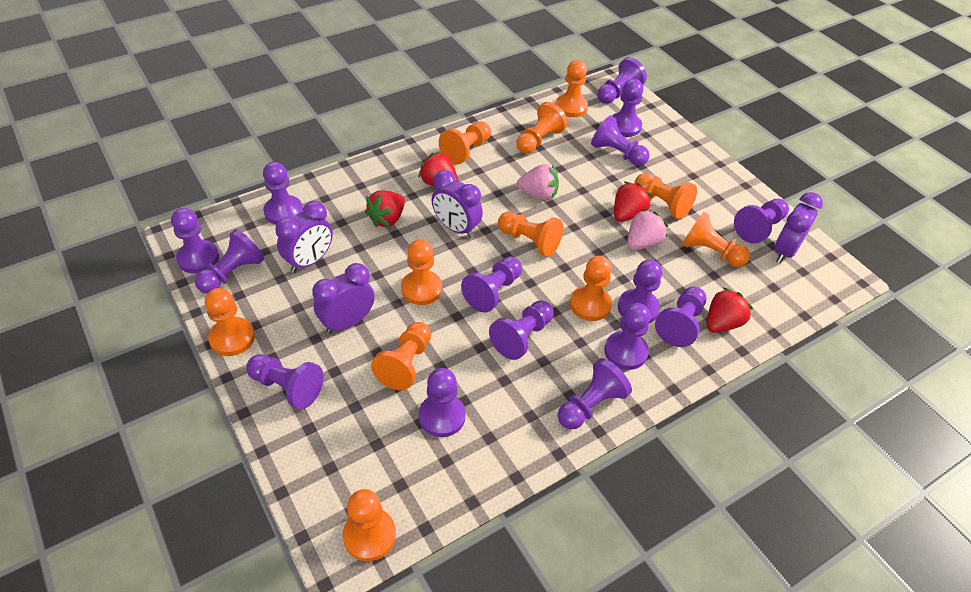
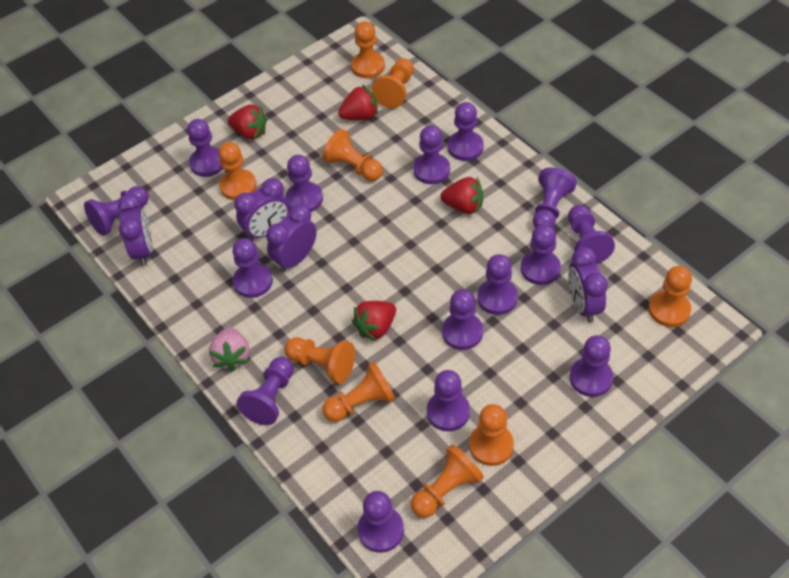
orange pawn: [205,288,255,356] [343,489,396,561] [371,322,431,390] [401,239,442,305] [439,122,491,165] [498,212,563,257] [516,102,568,154] [556,60,588,117] [570,256,612,321] [634,173,697,219] [682,212,750,267] = 11 -> [218,142,257,200] [285,337,355,383] [322,129,383,181] [322,362,396,422] [351,21,385,78] [372,58,414,108] [411,444,484,518] [469,404,514,466] [649,266,692,327] = 9
pink strawberry: [517,164,559,200] [627,209,668,250] = 2 -> [209,327,250,371] = 1

